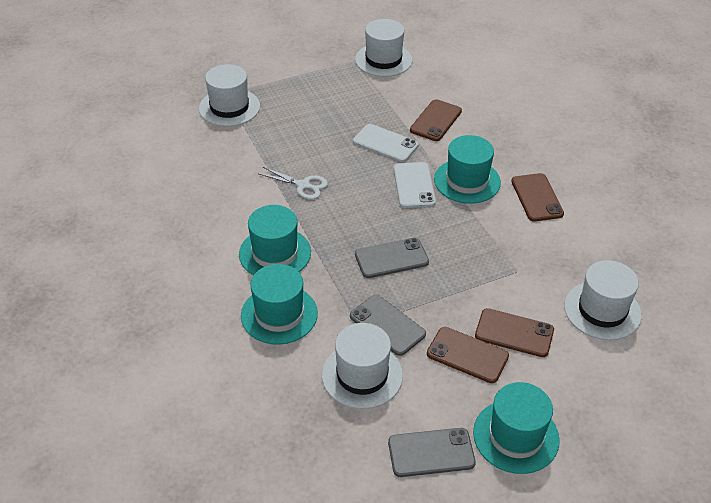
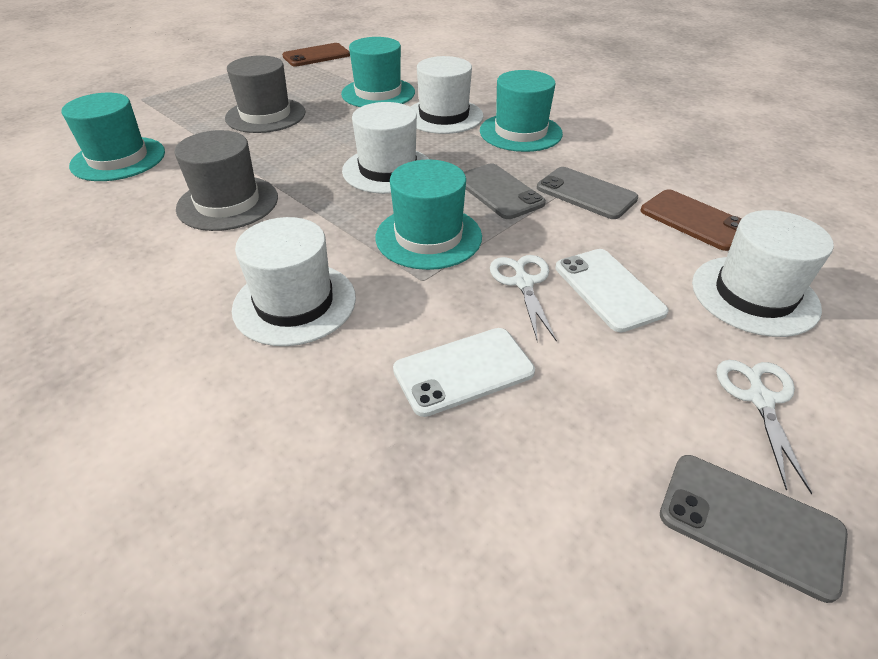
brown phone: [410,99,462,141] [427,327,509,383] [475,308,554,357] [511,173,564,221] = 4 -> [282,43,350,66] [641,189,742,251] = 2
grey hat: none = 0 -> [174,130,278,231] [225,55,305,133] = 2
white scissors: [258,167,328,200] = 1 -> [490,255,557,342] [716,360,812,494] = 2

